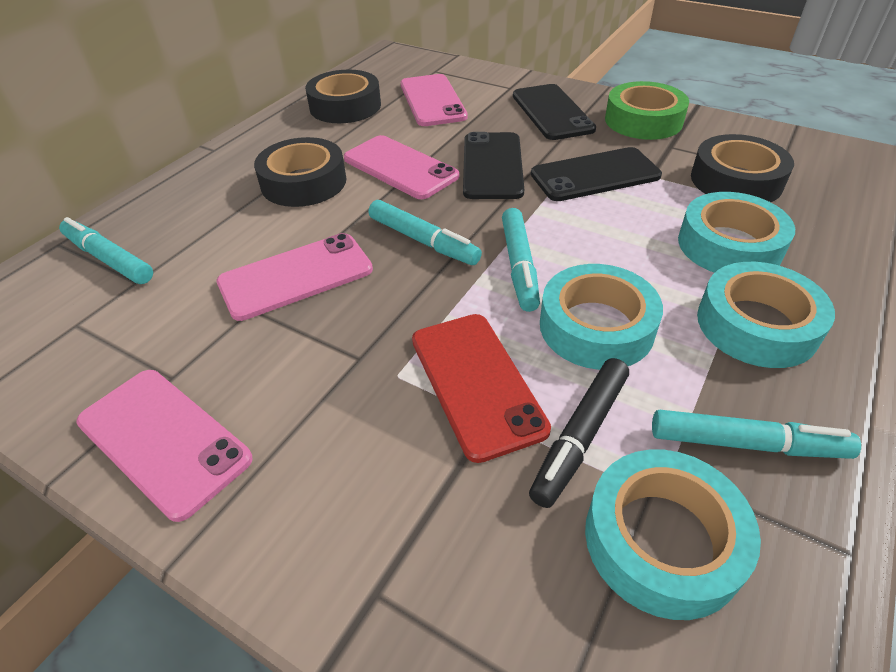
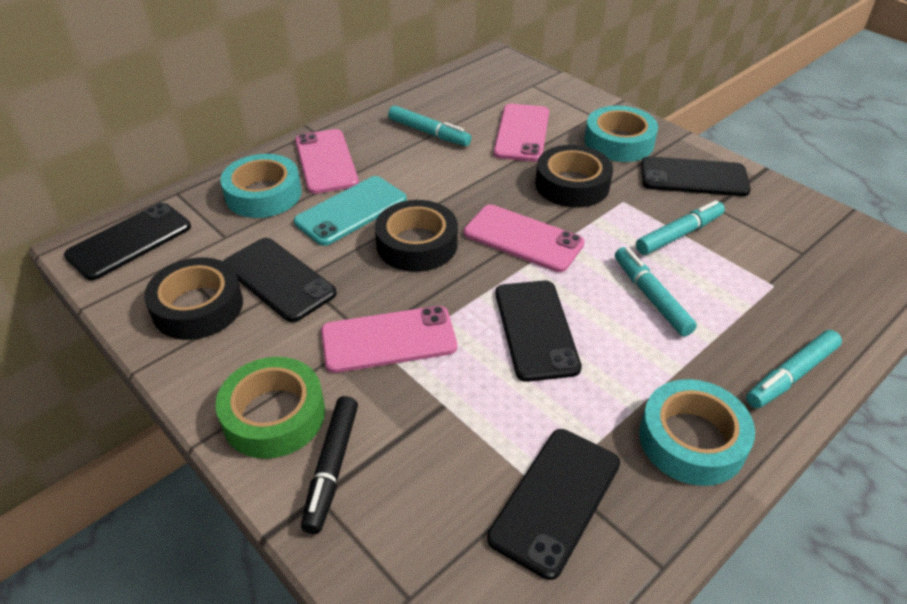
black phone: [463,132,524,199] [513,84,596,140] [531,147,662,201] = 3 -> [64,203,191,280] [223,238,337,322] [487,429,620,580] [495,280,582,382] [641,156,751,196] = 5
red phone: [412,314,551,463] = 1 -> none = 0
turquoise phone: none = 0 -> [294,176,407,246] = 1
turquoise tape: [540,264,663,370] [585,450,761,620] [678,192,795,273] [697,262,835,368] = 4 -> [220,154,302,218] [584,106,658,162] [639,379,755,486] = 3

